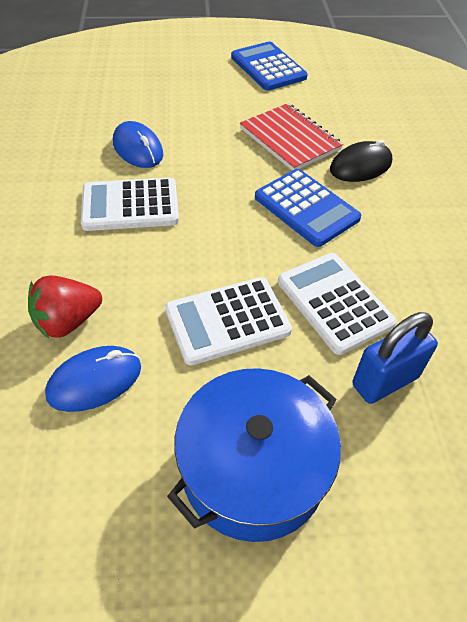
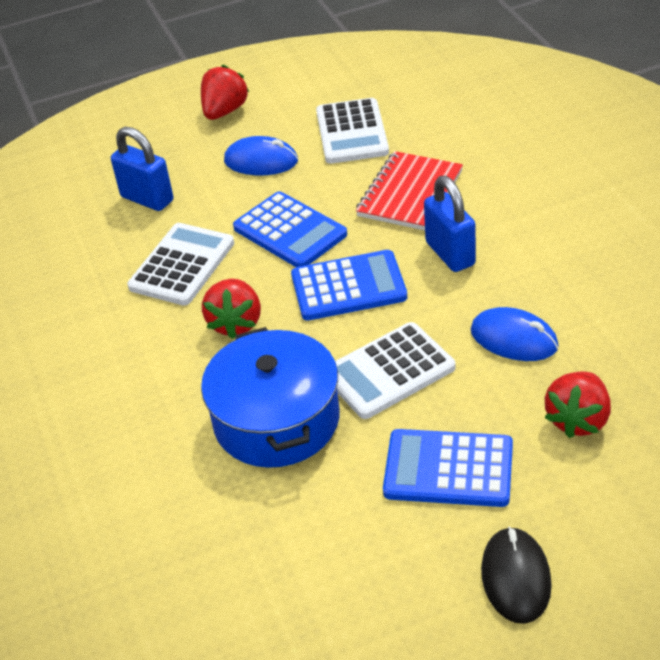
blue calculator: [231,42,308,91] [255,169,361,247] = 2 -> [233,191,347,267] [291,250,407,321] [383,429,513,507] = 3
blue padlock: [353,312,438,404] = 1 -> [111,127,173,211] [424,176,476,272] = 2
red strawberry: [28,275,102,339] = 1 -> [201,65,249,120] [202,279,261,339] [545,371,611,438] = 3

